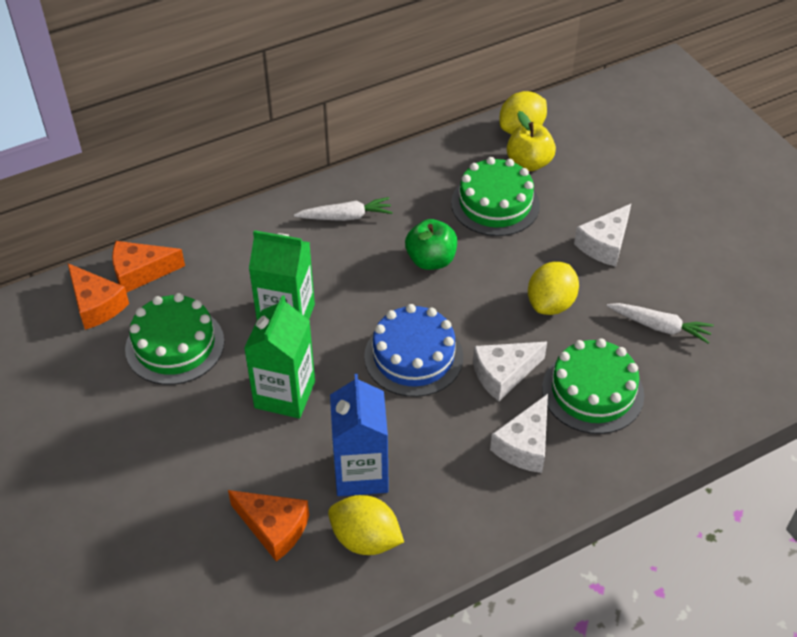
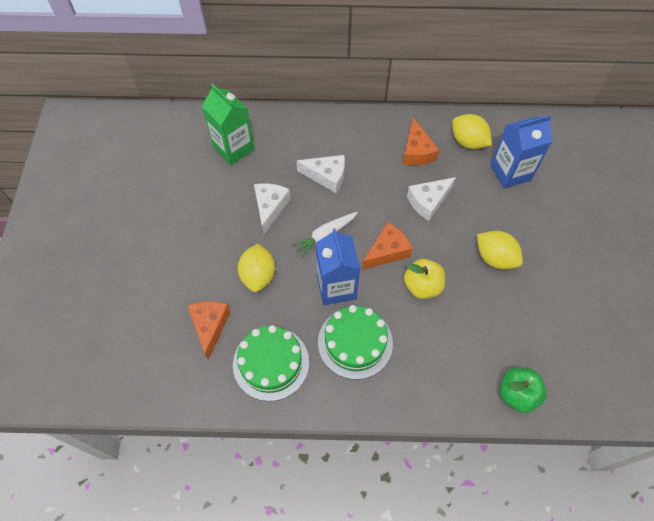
blue cake: [364,304,463,397] = 1 -> none = 0
blue carton: [330,374,389,496] = 1 -> [316,229,360,305] [490,115,553,189] = 2
green cake: [125,293,224,385] [451,157,540,236] [542,338,644,434] = 3 -> [233,325,309,401] [318,305,393,379] = 2
green carton: [244,295,315,419] [249,230,315,319] = 2 -> [202,84,255,165] = 1
white carrot: [294,197,393,221] [607,303,714,344] = 2 -> [292,212,358,257] = 1

